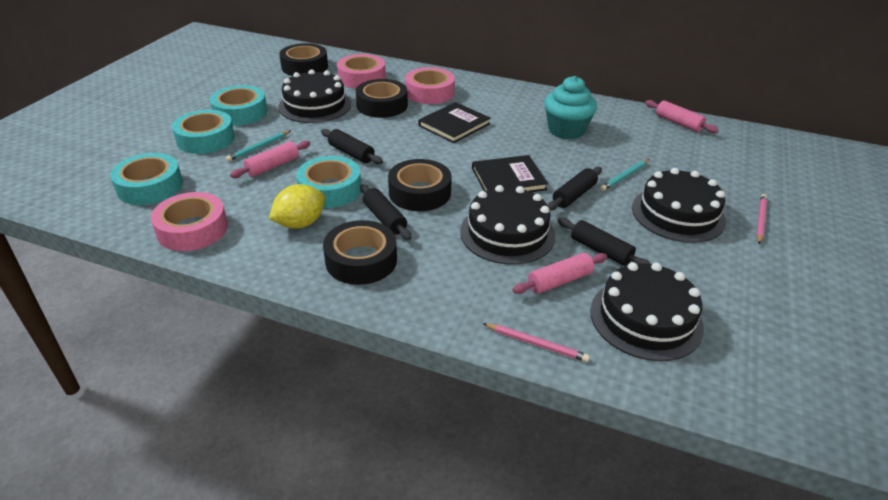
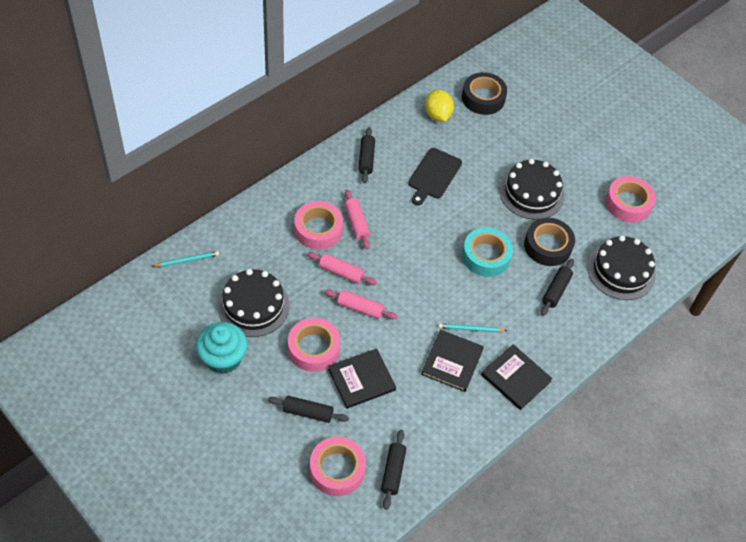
black book: [419,102,491,143] [472,155,548,192] = 2 -> [328,348,396,409] [421,330,484,392] [481,344,552,410] = 3
black cake: [278,69,351,123] [460,185,555,265] [590,262,704,361] [632,168,726,243] = 4 -> [218,269,290,337] [499,159,564,220] [588,235,656,300] = 3
black cutting board: none = 0 -> [408,148,462,206] = 1
black tape: [279,43,328,76] [323,220,397,285] [356,79,408,118] [388,159,452,211] = 4 -> [462,72,507,115] [524,218,575,266] = 2
pink pencil: [483,323,590,362] [756,194,767,244] = 2 -> none = 0
pink tape: [151,192,228,251] [337,54,386,89] [405,67,455,104] = 3 -> [288,318,340,372] [294,201,343,250] [310,437,366,496] [605,176,656,223] = 4
turquoise tape: [110,153,183,205] [172,110,235,154] [210,85,267,126] [296,156,361,208] = 4 -> [462,228,513,277] = 1

